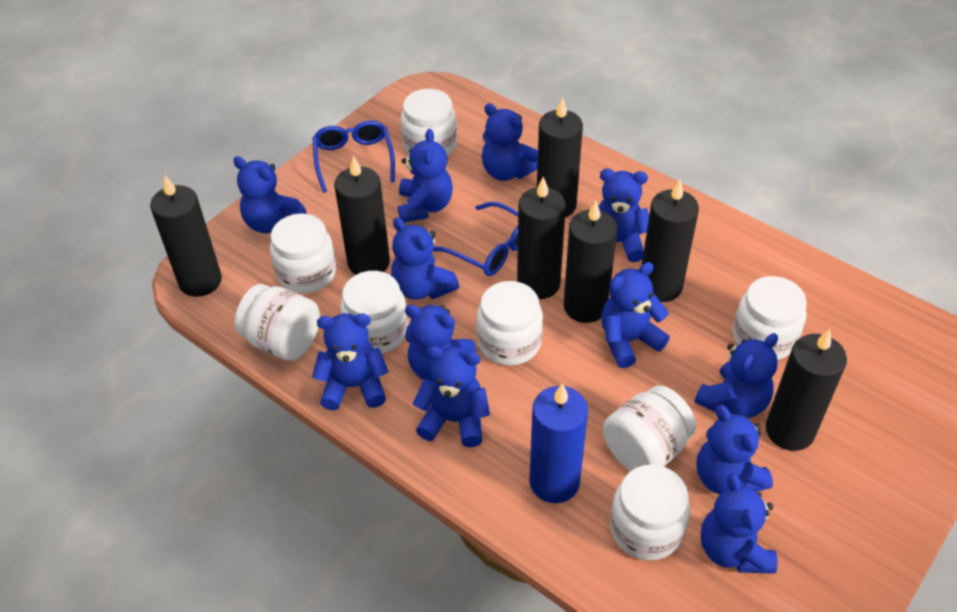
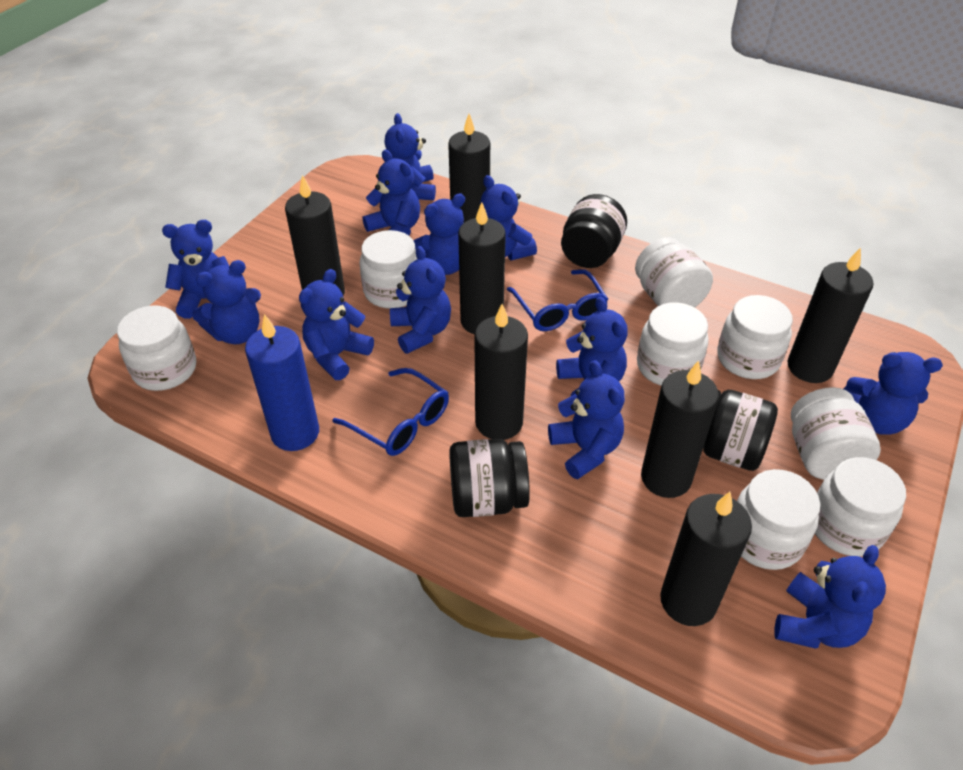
black jar: none = 0 -> [449,439,530,517] [561,194,627,268] [703,390,778,471] = 3

